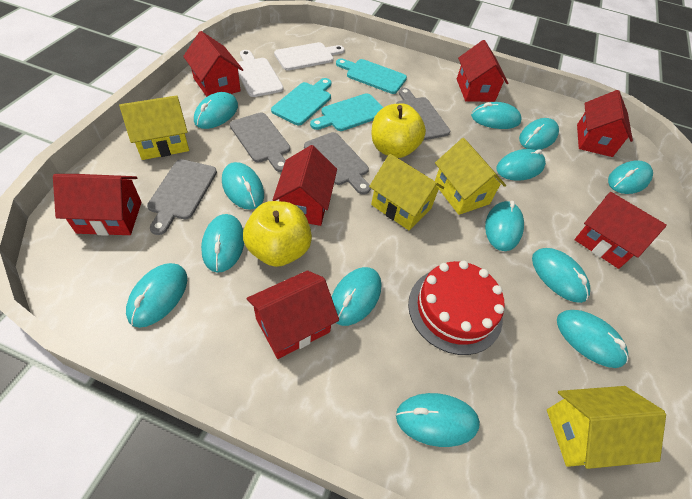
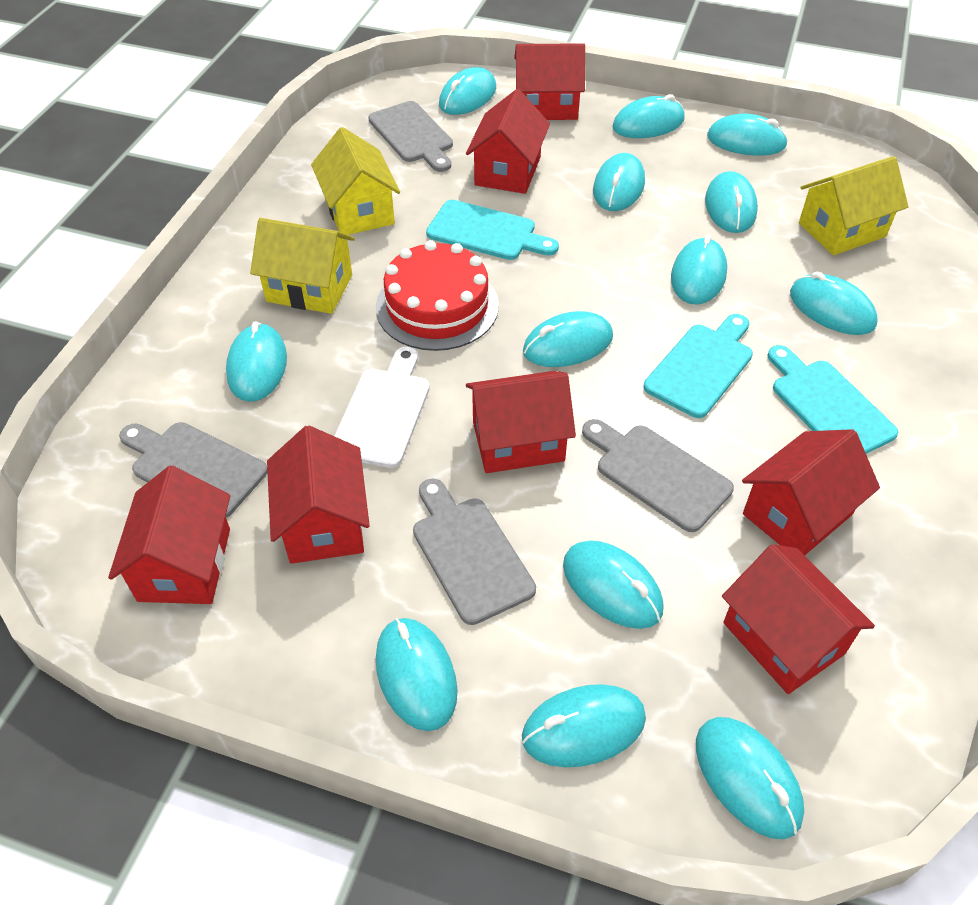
white cutting board: [238,50,283,97] [274,42,345,71] = 2 -> [334,347,430,468] = 1
yellow apple: [243,201,312,267] [371,104,426,158] = 2 -> none = 0
yellow house: [119,95,189,160] [369,154,444,230] [435,138,506,215] [547,386,666,469] = 4 -> [250,218,355,314] [311,127,400,235] [799,156,908,255] = 3

